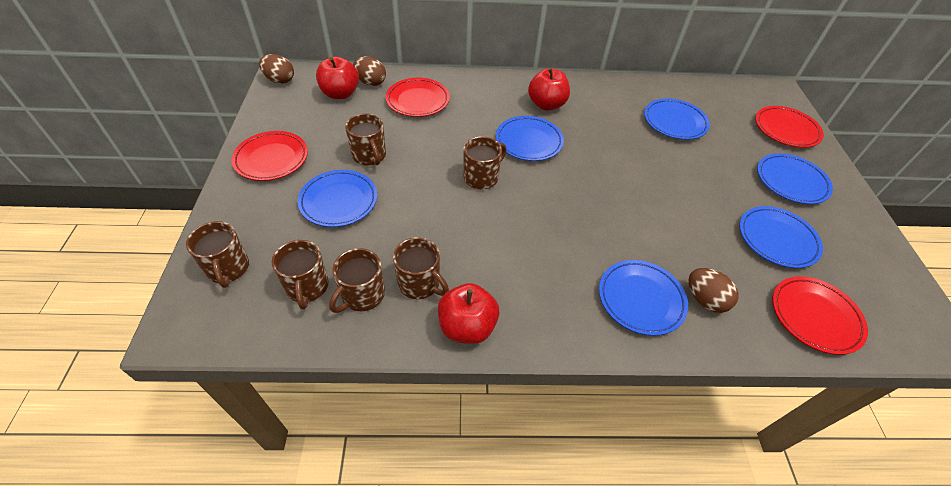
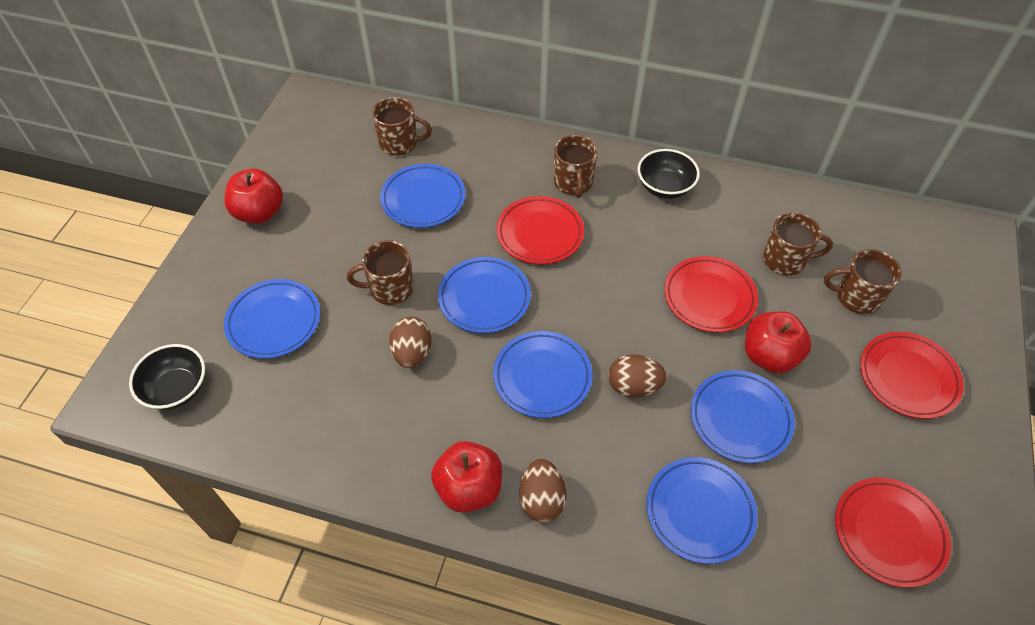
black bowl: none = 0 -> [129,344,205,410] [638,149,700,199] = 2
brown mug: [186,221,249,288] [272,240,329,310] [329,248,385,313] [345,113,386,165] [393,237,449,299] [463,136,507,190] = 6 -> [347,240,414,305] [372,97,432,156] [554,135,597,198] [763,212,833,276] [824,249,901,314] = 5

